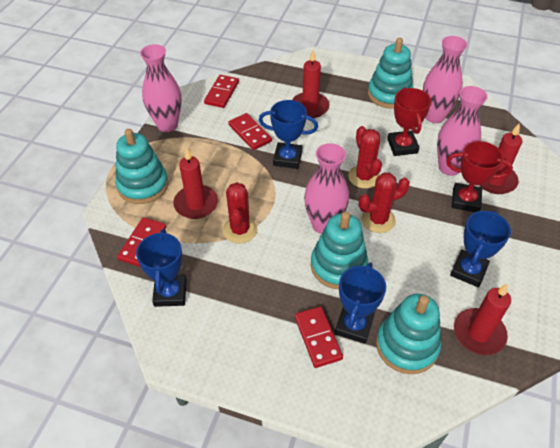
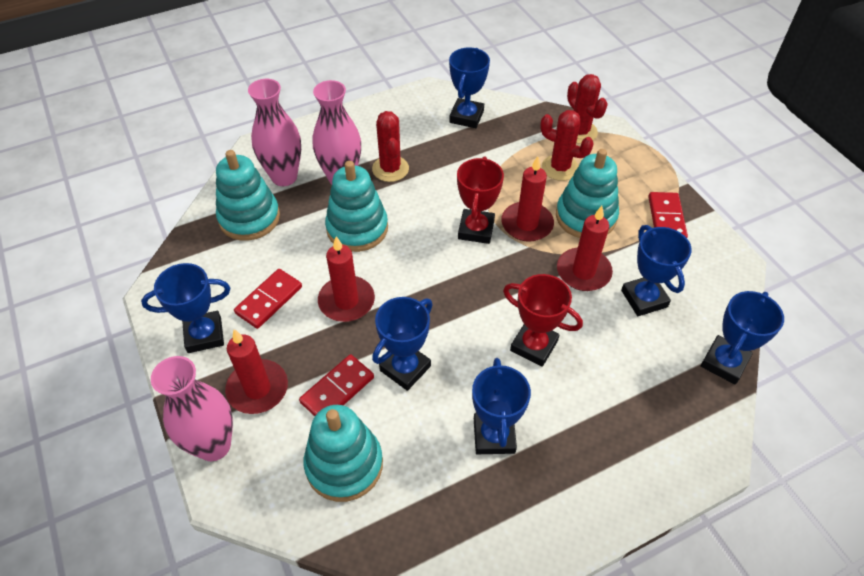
blue trophy: [136,229,187,307] [259,100,318,169] [335,262,386,344] [450,210,511,288] = 4 -> [141,263,230,353] [372,297,432,391] [449,48,490,128] [472,358,531,454] [621,225,692,316] [701,291,784,385] = 6
pink vase: [140,44,181,132] [304,143,349,234] [423,36,467,123] [437,86,488,176] = 4 -> [151,356,233,461] [248,79,301,186] [313,80,361,185] = 3
red domino: [117,217,166,267] [204,75,239,108] [228,113,272,150] [295,306,343,368] = 4 -> [234,269,302,329] [299,354,374,416] [648,192,688,238] = 3

